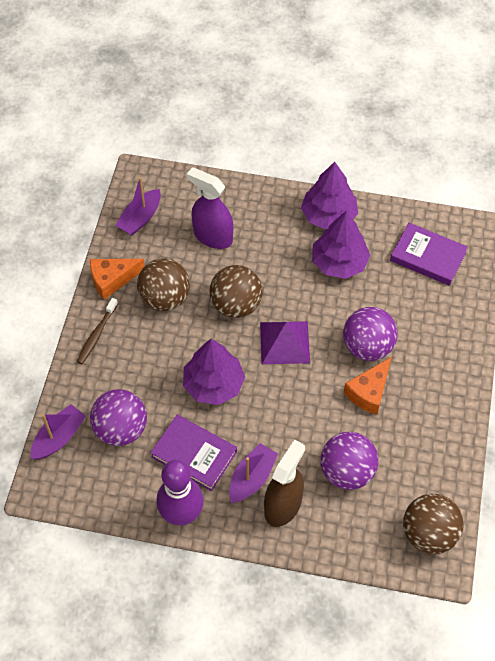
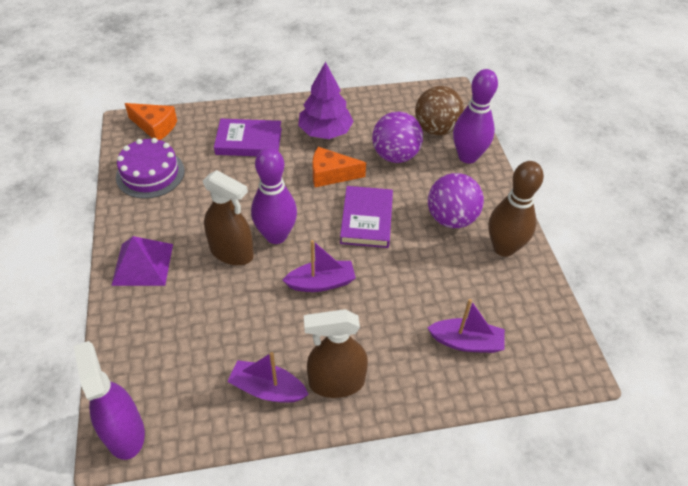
brown ball: [137,258,190,311] [210,265,263,318] [403,494,464,554] = 3 -> [415,86,464,135] = 1
brown bowling pin: none = 0 -> [488,161,544,257] = 1
brown spray bottle: [264,440,305,527] = 1 -> [203,170,254,265] [304,309,368,398] = 2
brown toothbrush: [77,298,118,364] = 1 -> none = 0
purple ball: [90,389,147,446] [321,432,378,490] [343,307,398,361] = 3 -> [372,112,423,163] [428,173,484,228] = 2
purple bowling pin: [156,460,204,526] = 1 -> [251,147,297,244] [453,69,498,164] = 2
purple cake: none = 0 -> [116,138,185,199] = 1
purple tree: [183,339,245,405] [301,162,358,229] [312,211,370,279] = 3 -> [298,62,354,139] = 1

